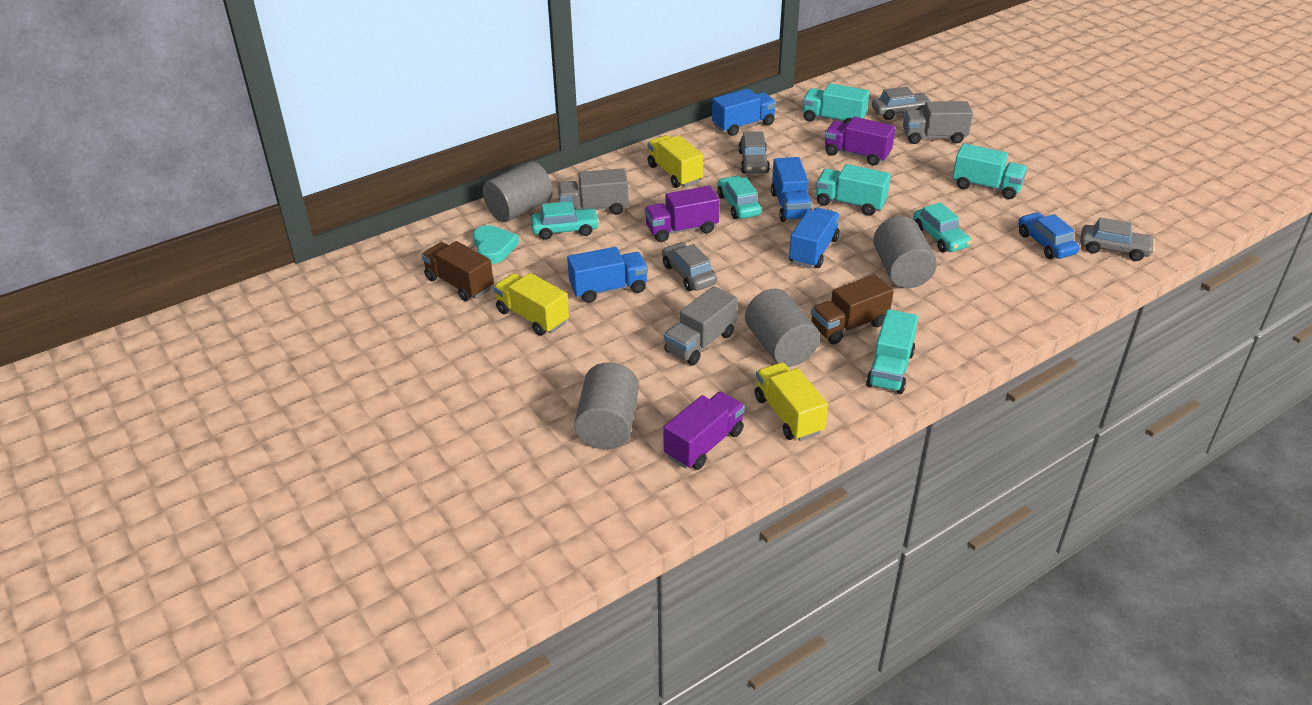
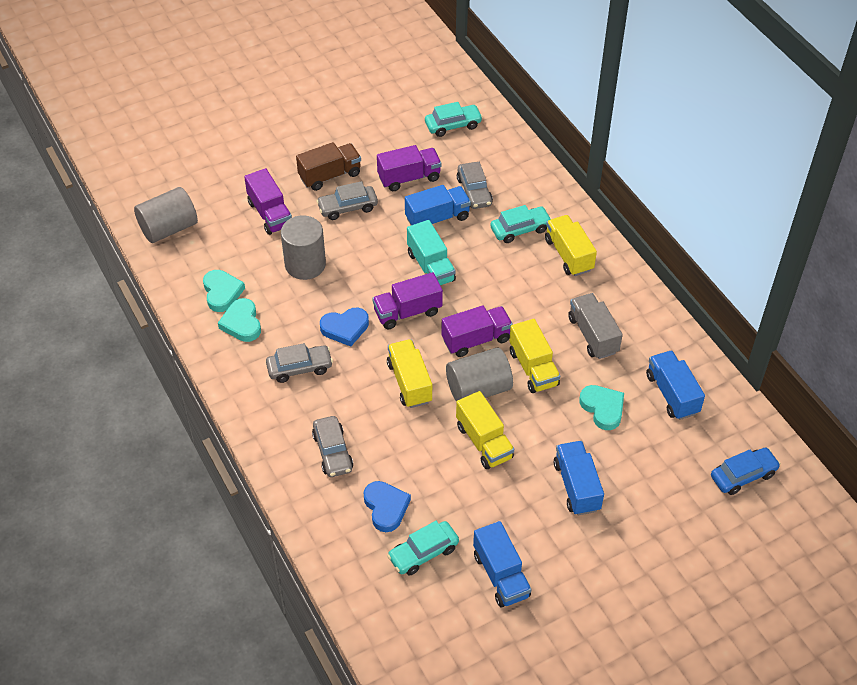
blue heart: none = 0 -> [320,308,369,347] [363,481,411,532] = 2
brown truck: [421,241,494,301] [811,274,894,344] = 2 -> [296,142,361,191] = 1
grey cylinder: [483,161,553,222] [574,362,639,449] [745,289,820,367] [873,216,937,288] = 4 -> [134,187,198,243] [281,215,326,280] [446,348,513,402] = 3
grey truck: [557,168,629,215] [664,286,738,365] [903,101,973,144] = 3 -> [568,293,623,359] = 1
purple truck: [645,186,720,242] [664,392,745,470] [825,117,895,166] = 3 -> [244,168,292,235] [372,272,443,329] [377,145,442,191] [441,305,513,357] = 4
turquoise heart: [473,225,519,264] = 1 -> [203,270,245,312] [218,298,261,342] [579,385,624,430] = 3
turquoise truck: [802,83,869,124] [816,164,891,216] [866,309,918,394] [953,143,1028,199] = 4 -> [407,220,456,285] = 1
yellow truck: [494,273,569,336] [648,135,703,188] [755,362,828,441] = 3 -> [387,339,432,408] [456,391,514,469] [509,319,560,393] [545,215,597,276] = 4

